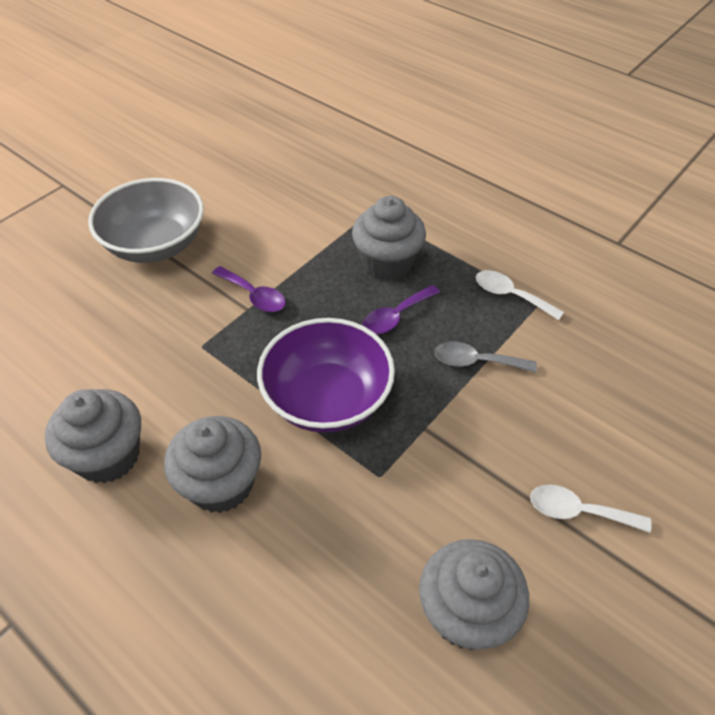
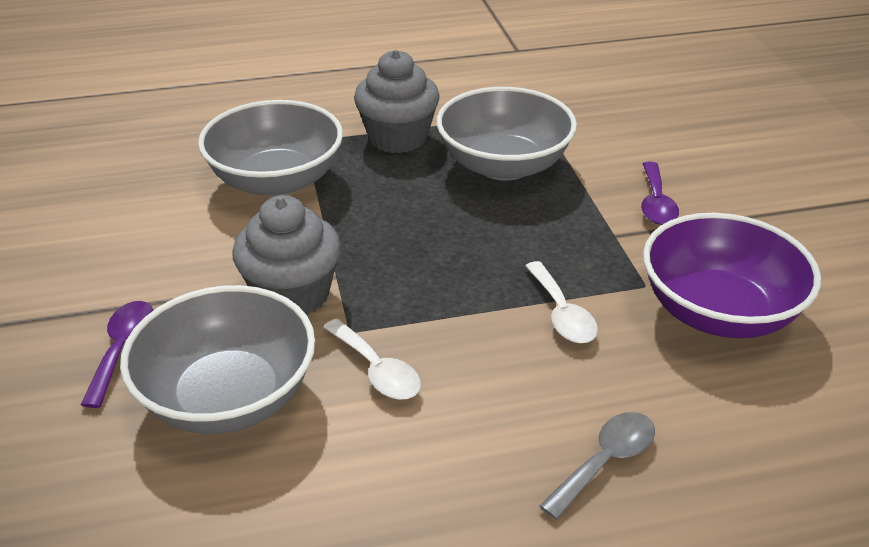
grey bowl: [88,178,204,263] = 1 -> [120,285,315,434] [198,100,343,197] [437,87,577,181] = 3
grey cupcake: [45,389,141,483] [164,416,261,513] [352,196,426,281] [419,539,529,650] = 4 -> [232,195,341,316] [354,50,440,153] = 2

